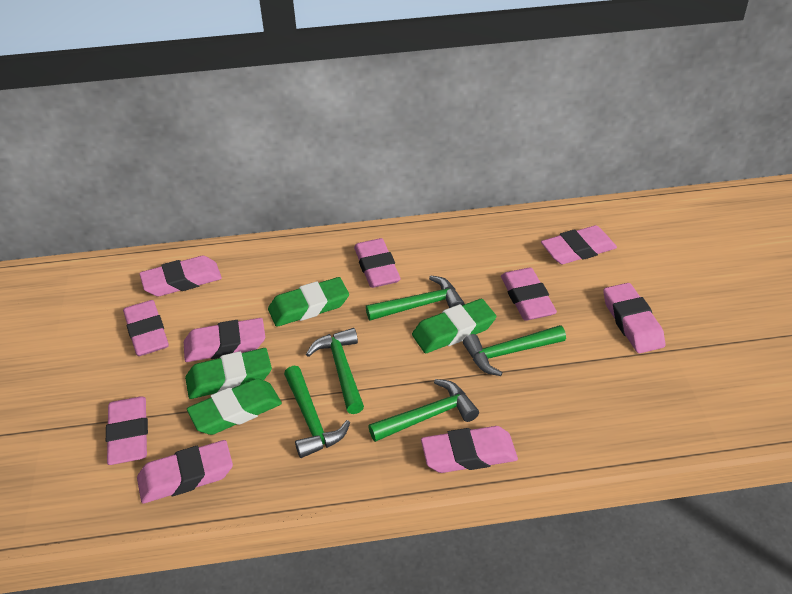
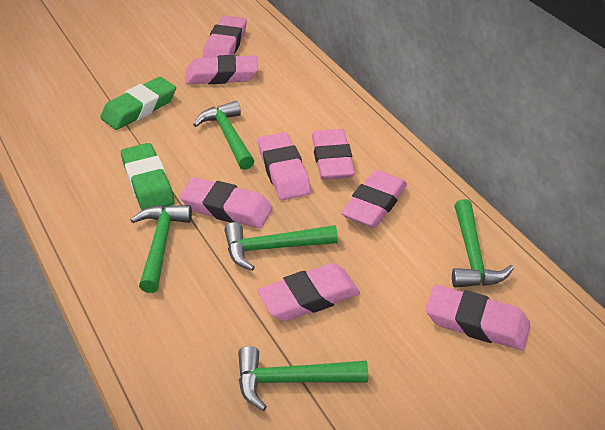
green eraser: [185,348,272,399] [187,378,282,435] [268,277,349,327] [412,299,496,353] = 4 -> [100,77,176,130] [121,143,174,210] = 2
pink eraser: [106,397,148,465] [123,300,169,356] [137,440,233,504] [139,256,222,296] [184,318,265,362] [354,238,401,288] [421,426,518,473] [501,268,557,321] [541,225,617,264] [603,283,665,353] = 10 -> [179,177,273,228] [185,55,258,84] [202,16,247,58] [257,263,360,321] [258,132,311,200] [312,129,355,180] [341,170,407,228] [426,285,530,350] = 8

